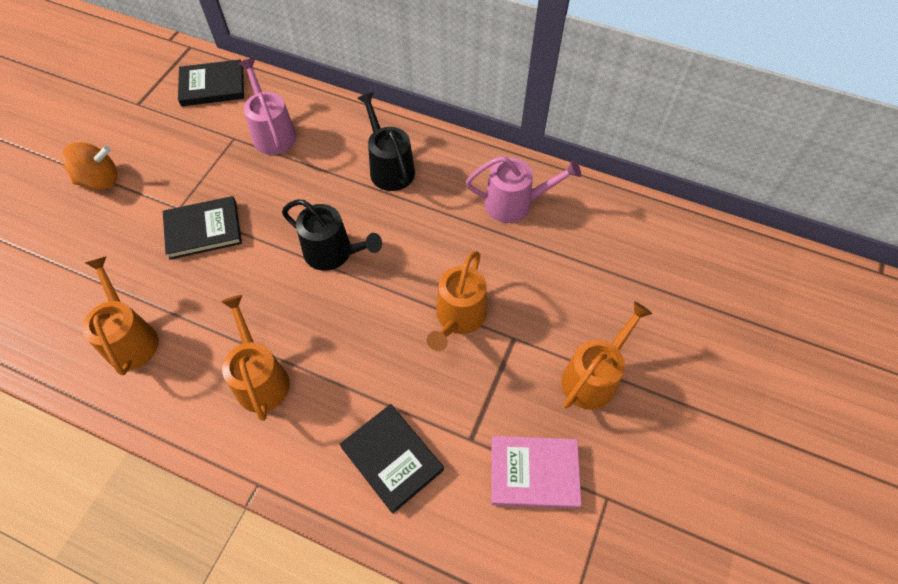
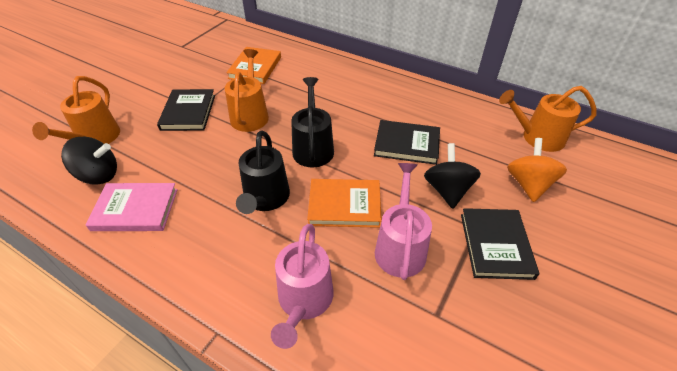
black spinning top: none = 0 -> [61,137,117,185] [424,143,481,209] = 2
orange book: none = 0 -> [226,47,281,84] [307,179,382,228] = 2
orange watering can: [82,256,159,375] [221,295,290,421] [427,251,487,351] [561,301,652,410] = 4 -> [32,76,120,144] [225,49,269,132] [499,86,596,152] = 3

